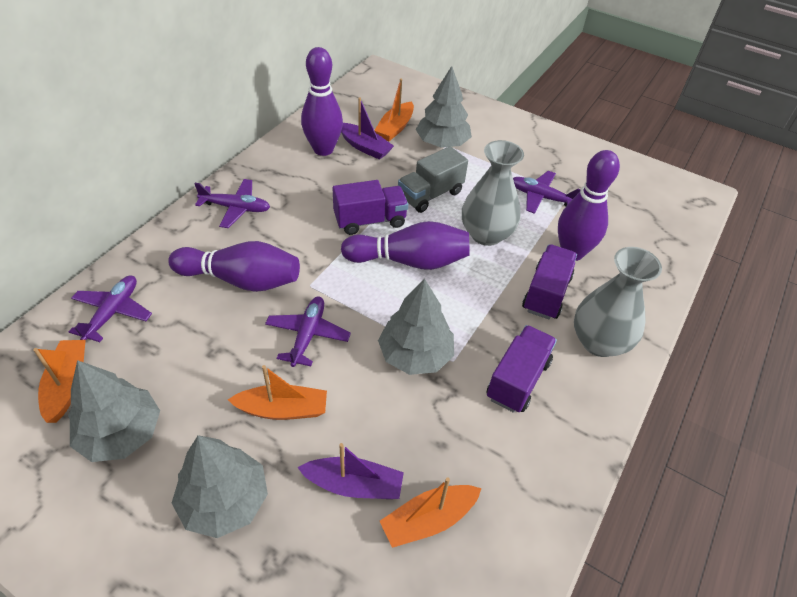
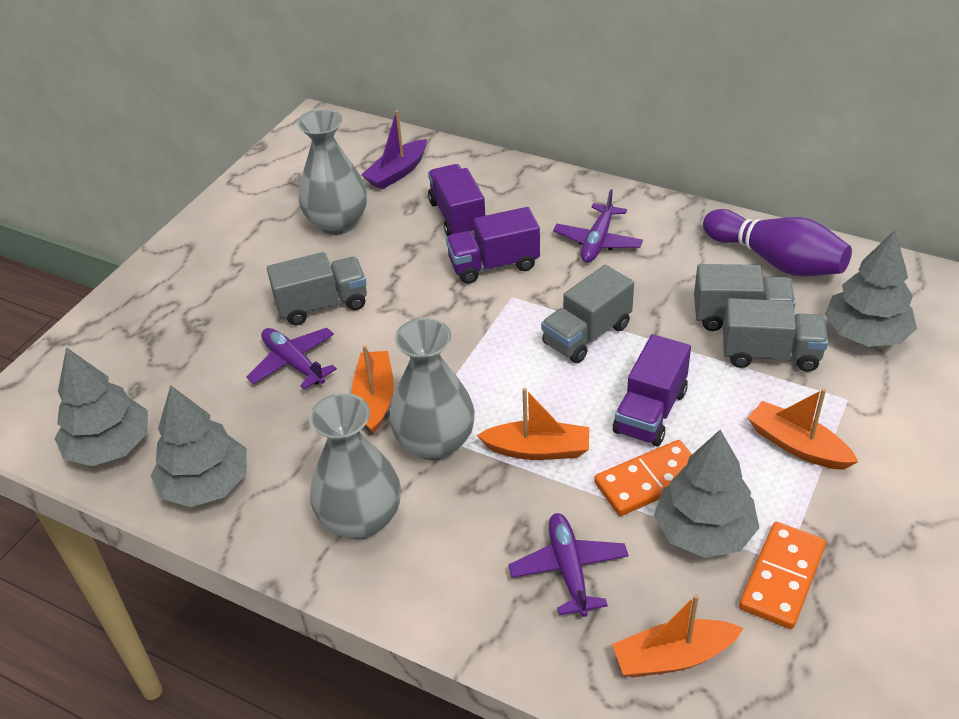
grey truck: [398,146,468,213] = 1 -> [267,252,367,325] [541,265,634,363] [694,264,796,331] [723,298,828,372] = 4
grey vase: [462,140,524,246] [574,247,662,357] = 2 -> [297,109,367,235] [309,393,401,539] [389,318,475,460] = 3
orange domino: none = 0 -> [594,440,692,516] [739,522,826,629] = 2
purple boat: [297,443,404,499] [341,97,394,160] = 2 -> [362,110,427,190] = 1
purple bowling pin: [168,241,300,292] [301,47,343,156] [341,221,470,270] [558,150,620,261] = 4 -> [703,209,852,277] = 1
purple plane: [69,275,152,342] [194,179,270,228] [265,297,351,367] [513,171,581,214] = 4 -> [246,328,337,390] [509,513,629,617] [553,189,643,263] = 3

